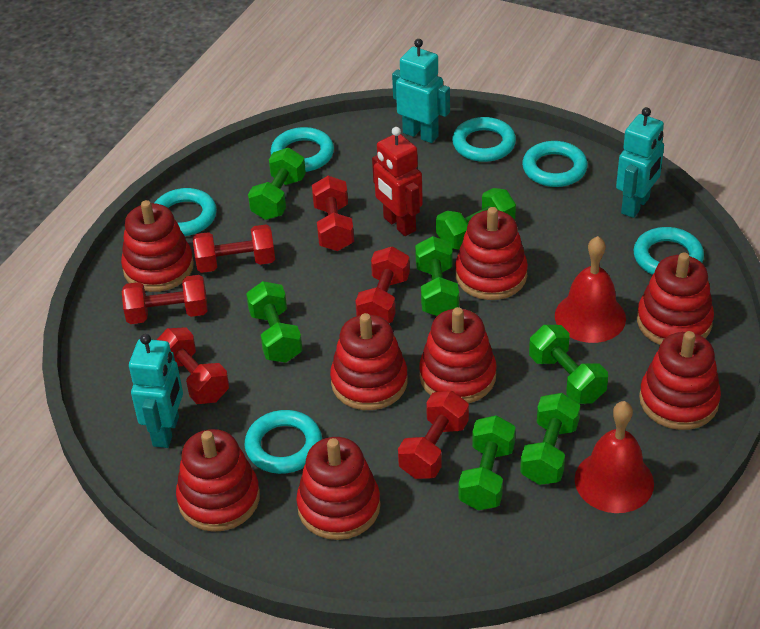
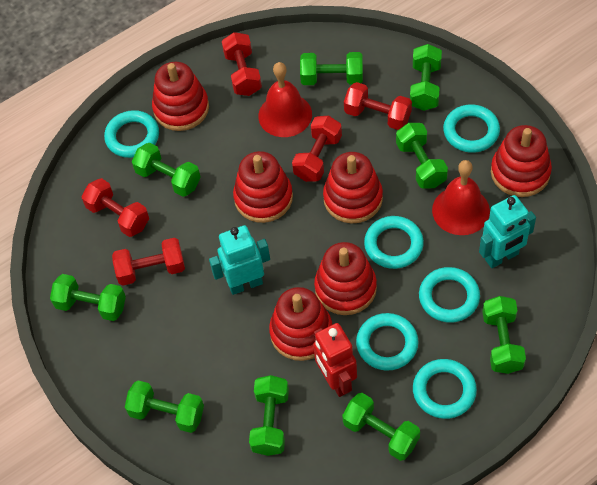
green dumbbell: [246,281,302,363] [248,148,306,220] [415,236,459,316] [436,188,516,250] [459,415,516,510] [520,393,580,485] [529,325,608,404] = 7 -> [50,274,126,321] [125,380,204,433] [132,143,201,197] [249,375,289,456] [300,52,363,85] [342,393,420,461] [396,123,448,189] [410,44,442,111] [482,296,526,374] = 9
red dumbbell: [122,275,208,324] [157,327,229,404] [193,225,275,273] [312,176,354,251] [355,246,410,323] [398,391,469,479] = 6 -> [81,178,149,237] [112,238,185,286] [222,32,262,96] [292,116,342,182] [344,82,412,130] = 5
red stacking toy: [121,200,194,292] [176,429,260,532] [296,437,381,540] [330,313,408,410] [419,307,497,403] [455,207,528,300] [637,252,714,345] [639,331,721,430] = 8 -> [152,62,209,131] [233,151,293,223] [269,287,332,361] [314,242,377,315] [323,152,383,224] [491,125,552,197] = 6
turquoise robot: [129,334,183,448] [392,39,450,143] [616,107,664,218] = 3 -> [209,225,270,295] [479,195,536,268] = 2

